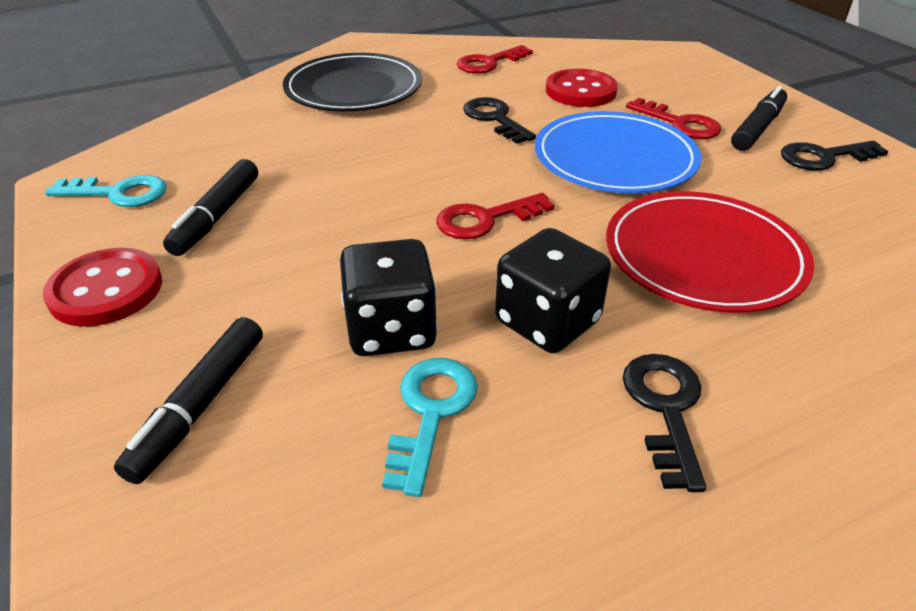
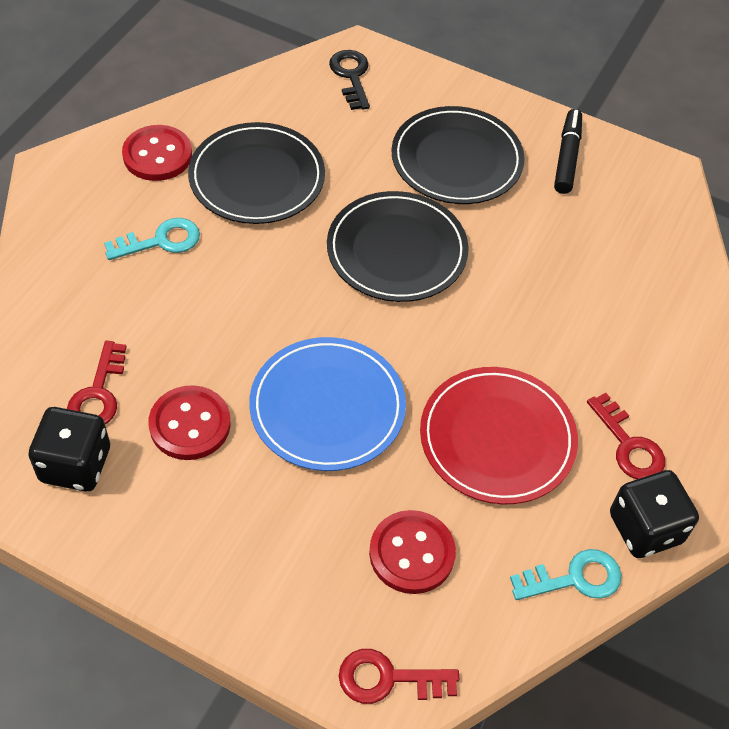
black key: [463,97,536,144] [623,354,706,492] [781,141,888,171] = 3 -> [329,50,370,110] = 1
black marker: [114,317,263,484] [163,159,258,256] [731,86,787,151] = 3 -> [554,109,582,194] = 1
black plate: [283,53,422,111] = 1 -> [188,122,325,224] [327,191,469,302] [391,106,525,204] = 3
red button: [43,248,162,327] [546,69,618,107] = 2 -> [122,125,192,181] [149,385,231,460] [369,510,456,594] = 3

